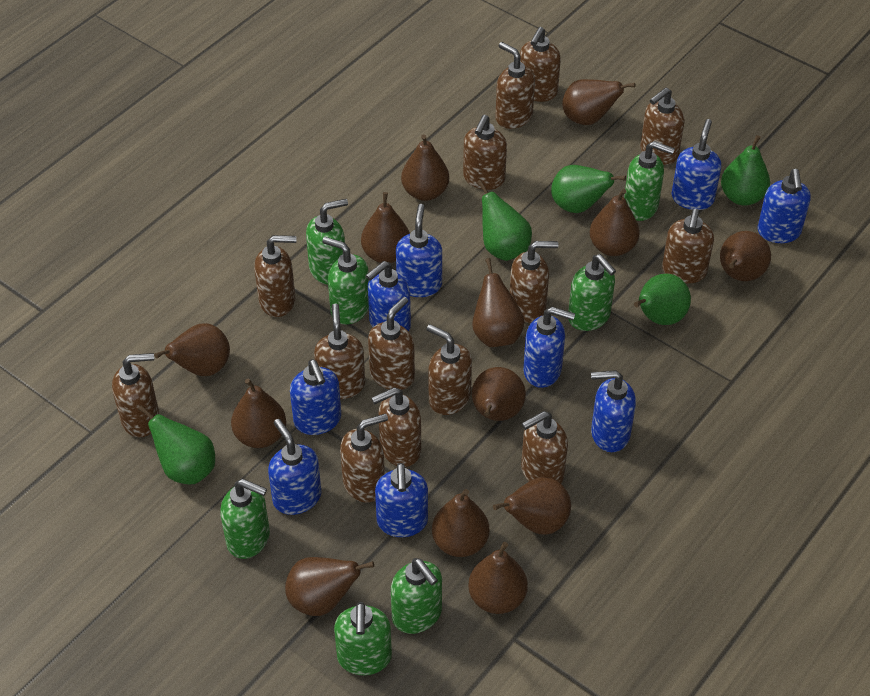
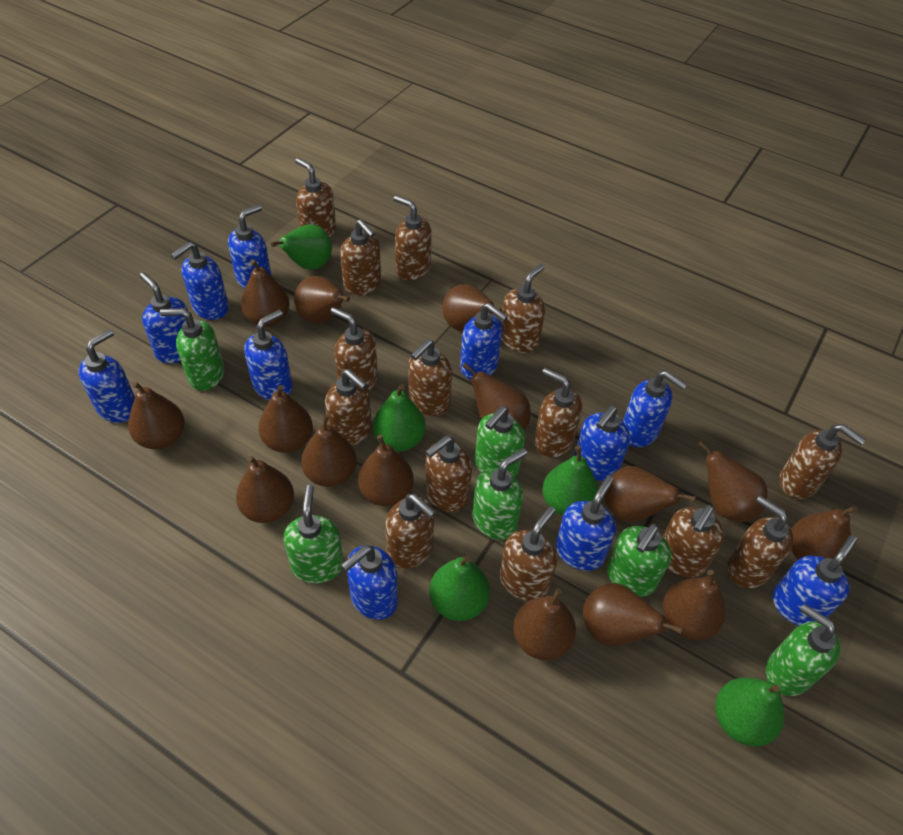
blue soap dispenser: [268,419,321,515] [290,360,341,435] [366,261,411,332] [375,463,428,537] [396,204,442,297] [523,307,575,388] [591,370,636,452] [672,119,721,210] [758,169,811,243] = 9 -> [78,329,135,423] [140,272,188,363] [171,241,229,320] [228,204,272,289] [244,310,293,400] [341,545,398,620] [460,303,508,380] [556,476,616,571] [574,406,630,481] [623,370,687,447] [773,535,857,626] = 11
brown pear: [154,323,230,376] [231,379,286,448] [285,557,374,616] [361,192,410,263] [401,134,449,201] [432,489,489,557] [468,542,528,614] [472,258,525,347] [472,367,526,421] [493,477,571,535] [562,79,635,125] [590,189,640,256] [720,231,771,281] = 13 -> [128,382,185,450] [236,456,294,523] [241,259,290,327] [258,385,313,453] [294,276,350,324] [301,414,357,487] [358,435,414,506] [442,284,502,332] [462,362,531,430] [513,588,576,660] [583,583,683,646] [604,466,696,522] [663,570,725,640] [698,441,768,522] [791,506,858,565] = 15
green soap dispenser: [220,479,270,559] [306,199,348,285] [322,237,369,325] [334,602,392,675] [391,558,442,634] [568,254,616,331] [624,141,675,221] = 7 -> [160,308,224,391] [283,485,344,584] [472,448,527,540] [475,406,525,477] [607,524,671,597] [766,604,840,696] = 6

